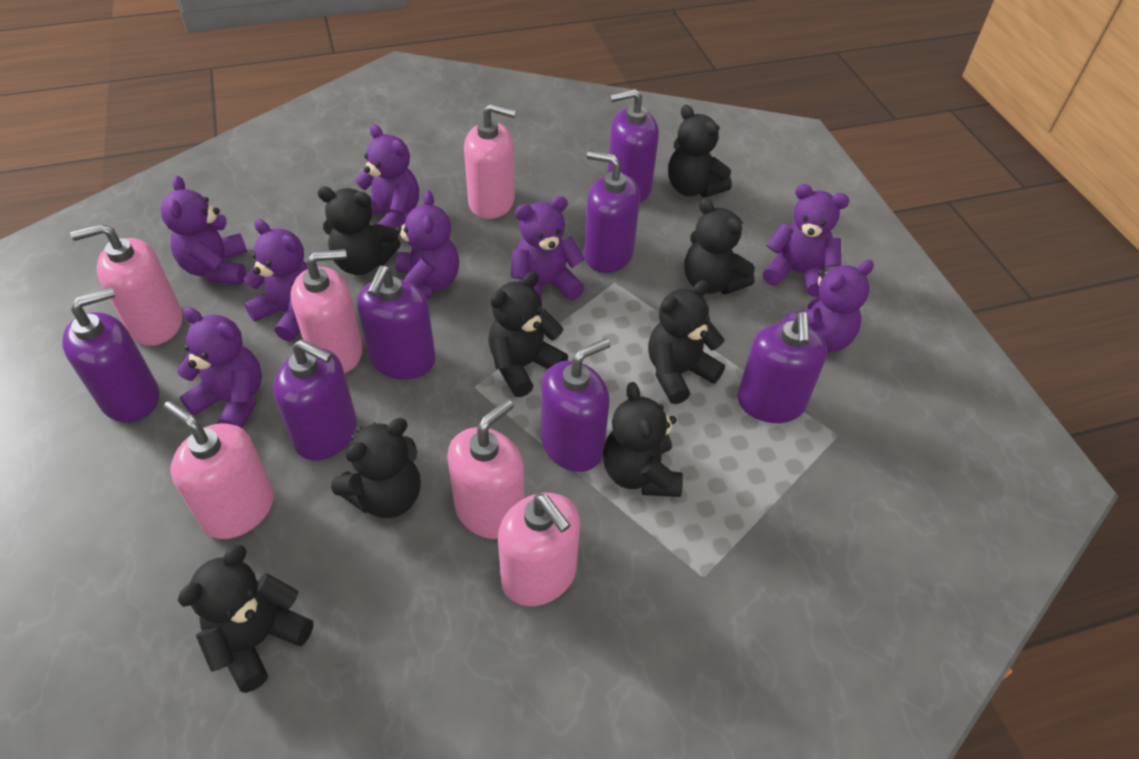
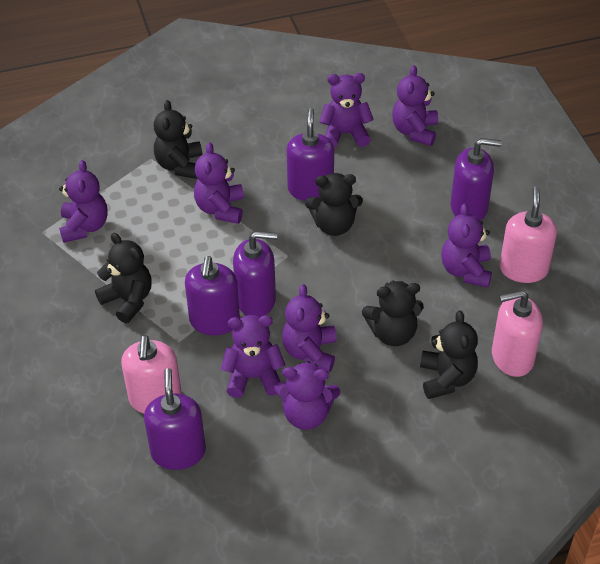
black teddy bear: [178,545,314,693] [317,187,401,275] [331,418,421,518] [488,271,568,397] [603,382,683,497] [648,280,725,404] [668,105,732,198] [684,198,755,295] = 8 -> [95,233,152,323] [154,100,202,179] [305,173,363,236] [362,280,424,346] [420,310,478,399] = 5
pink soap dispenser: [70,223,183,346] [163,401,274,539] [291,249,363,374] [447,399,524,539] [464,103,516,219] [498,493,580,606] = 6 -> [121,335,182,414] [492,290,543,377] [499,186,557,283] = 3
purple soap dispenser: [62,288,159,422] [273,339,357,460] [357,266,436,379] [541,338,610,472] [584,151,640,273] [607,89,659,202] [737,312,827,423] = 7 -> [144,368,206,470] [185,256,240,335] [233,231,277,317] [287,108,334,201] [451,138,502,221] = 5

